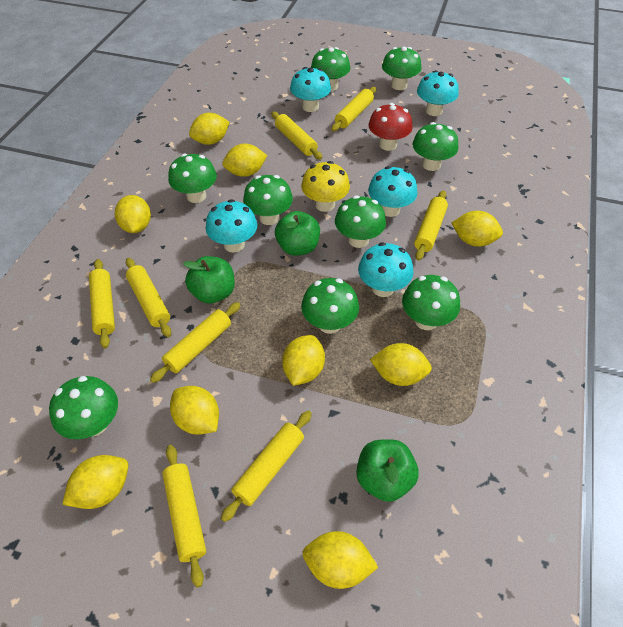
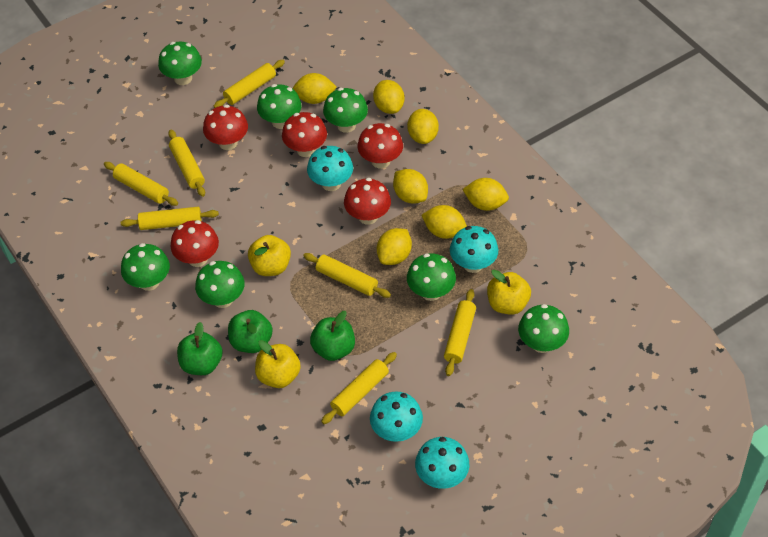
green mushroom: [49,376,118,439] [168,154,217,203] [243,175,293,225] [301,278,359,334] [311,47,350,91] [335,195,386,248] [382,47,421,90] [402,275,460,330] [413,122,458,171] = 9 -> [121,243,170,291] [158,42,202,85] [195,261,245,308] [257,84,302,129] [323,88,368,133] [407,253,456,301] [518,304,569,353] = 7
red mushroom: [369,103,413,151] = 1 -> [170,220,219,267] [203,105,248,150] [282,112,327,157] [344,178,391,225] [357,123,403,169] = 5
turquoise mushroom: [206,199,257,253] [290,67,331,112] [358,242,413,297] [368,166,418,217] [417,70,458,116] = 5 -> [307,146,353,191] [370,392,423,442] [415,437,469,489] [450,226,498,273] = 4
yellow apple: none = 0 -> [248,235,291,276] [255,340,301,388] [487,270,531,315] = 3
yellow lemon: [62,455,128,509] [115,195,151,233] [170,386,219,435] [189,113,229,145] [222,144,268,177] [282,335,325,386] [302,531,378,589] [370,343,432,386] [451,211,503,247] = 9 -> [293,73,337,104] [373,80,404,114] [377,228,412,265] [393,169,428,203] [407,109,439,144] [422,205,467,239] [462,178,509,211] = 7
yellow mushroom: [301,161,350,212] = 1 -> none = 0
yellow rolling pin: [89,259,115,348] [126,258,171,337] [150,302,241,383] [162,445,206,587] [221,410,312,522] [271,111,322,160] [331,87,376,131] [414,190,448,261] = 8 -> [104,162,178,206] [121,207,219,230] [168,130,205,197] [214,60,285,108] [303,253,391,298] [321,352,397,424] [444,289,476,376] = 7

